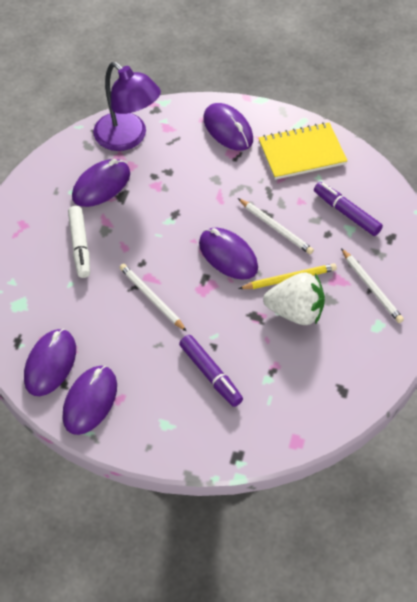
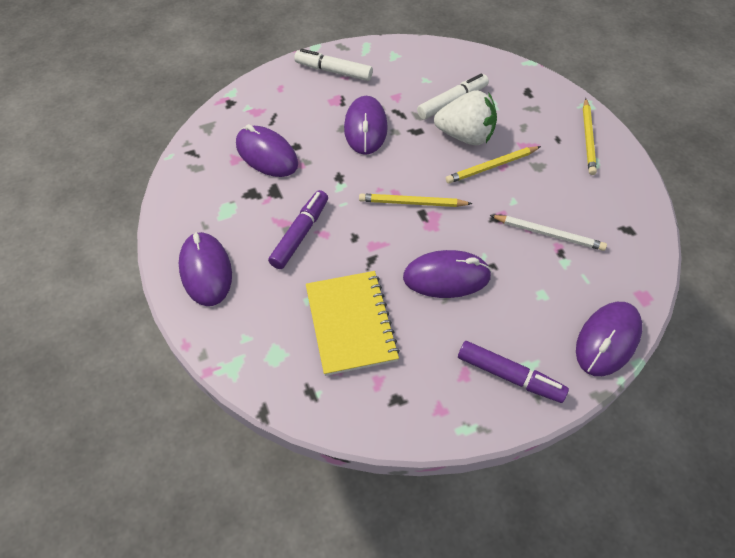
purple lamp: [93,62,161,151] = 1 -> none = 0
white marker: [68,206,90,278] = 1 -> [294,49,373,81] [417,73,489,120] = 2
white pencil: [119,264,187,332] [238,198,314,254] [341,248,404,323] = 3 -> [490,215,607,251] = 1
yellow pencil: [238,263,337,289] = 1 -> [359,194,472,207] [446,146,541,183] [583,98,597,175] = 3

